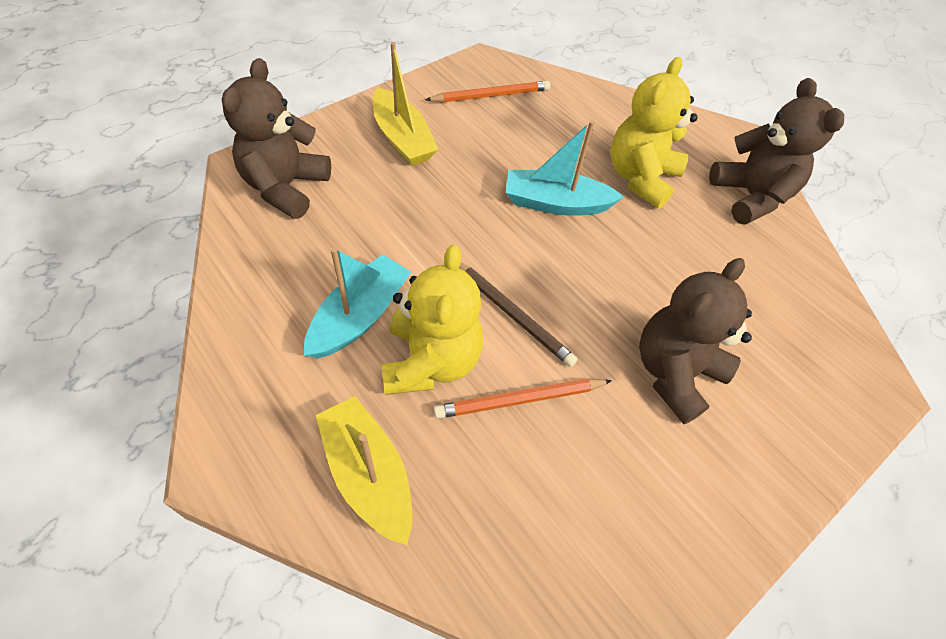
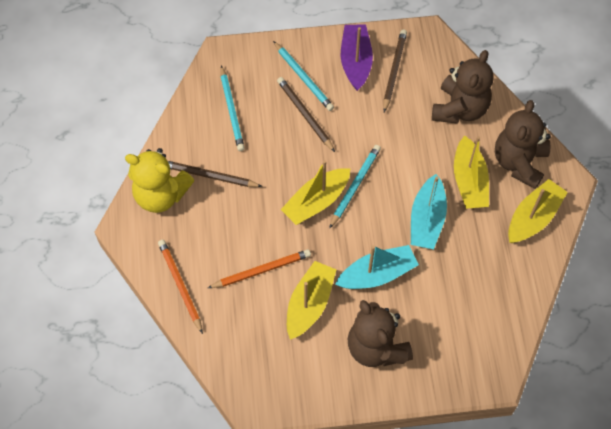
brown pencil: [459,263,578,367] = 1 -> [168,161,263,187] [277,77,335,152] [383,30,407,112] = 3
purple boat: none = 0 -> [341,25,373,91] = 1
turquoise pencil: none = 0 -> [220,65,244,151] [273,41,334,111] [329,145,381,229] = 3
yellow boat: [316,396,412,545] [373,42,439,166] = 2 -> [281,160,350,225] [287,261,336,340] [454,136,489,209] [508,179,568,243] = 4
yellow teddy bear: [381,245,483,395] [611,57,698,208] = 2 -> [125,148,195,213] = 1

